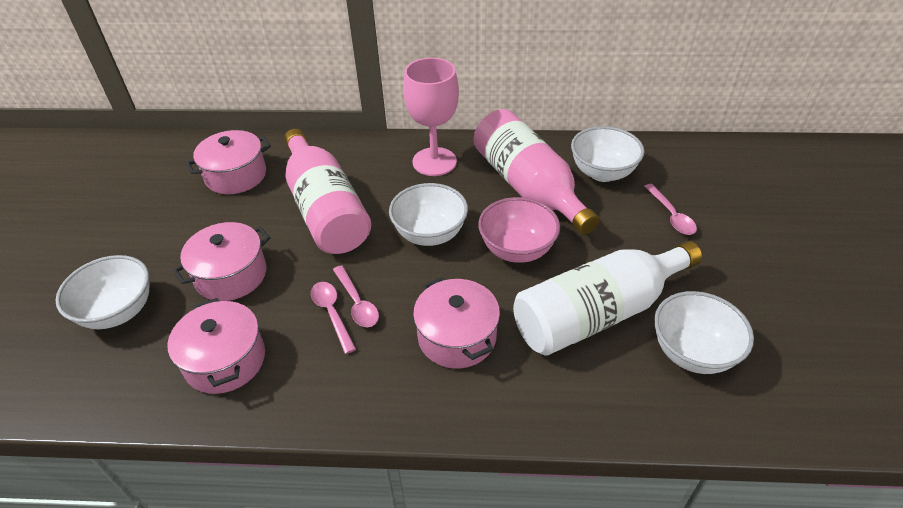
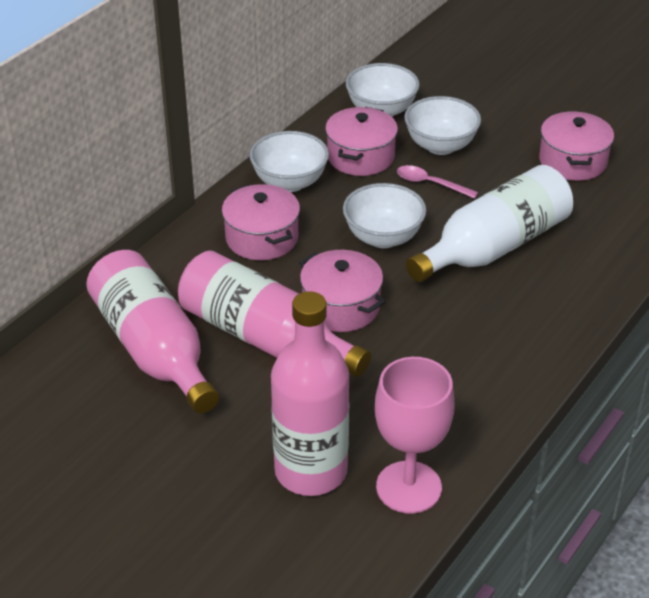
pink bottle: [284,129,371,254] [474,109,599,235] = 2 -> [86,250,219,413] [178,250,371,377] [271,292,349,496] = 3
pink bowl: [478,197,560,263] = 1 -> none = 0
pink spoon: [311,282,356,354] [333,265,379,327] [644,184,697,235] = 3 -> [397,165,478,199] = 1

